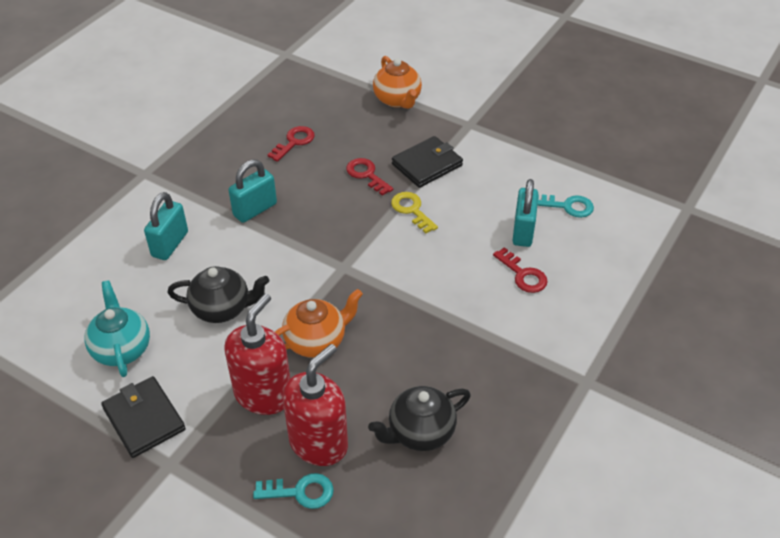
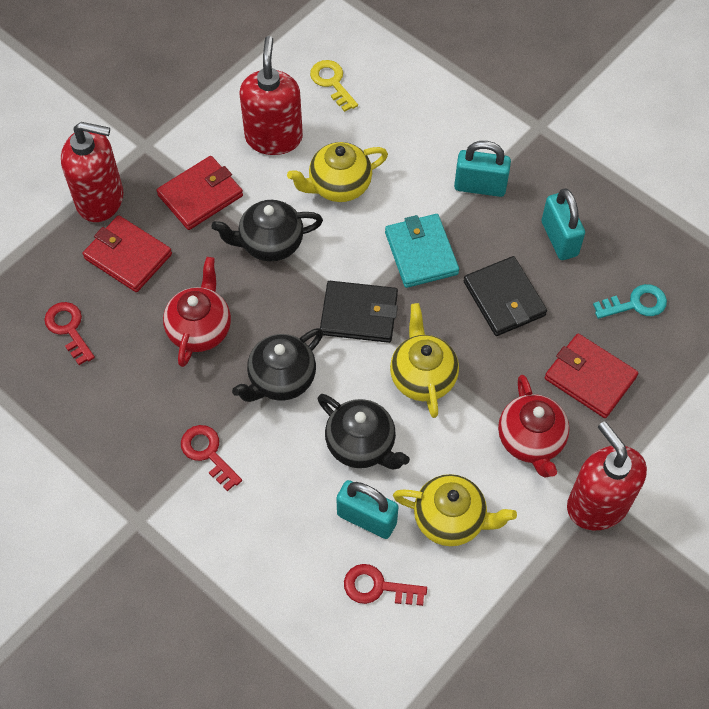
black teapot: [167,266,269,323] [368,386,471,451] = 2 -> [212,200,323,261] [232,328,323,402] [318,394,410,470] = 3
orange teapot: [275,289,363,358] [373,56,422,109] = 2 -> none = 0
red soap dispenser: [224,293,290,415] [283,344,348,466] = 2 -> [61,122,123,222] [239,36,303,155] [567,421,647,530] = 3
red teapot: none = 0 -> [163,257,231,367] [498,375,569,477] = 2
red wallet: none = 0 -> [83,215,172,292] [156,156,243,230] [545,334,638,418] = 3
turquoise key: [253,473,334,509] [537,194,594,218] = 2 -> [593,284,667,319] = 1
turquoise teapot: [84,280,150,377] = 1 -> none = 0
turquoise wallet: none = 0 -> [385,214,459,288] = 1
yellow teapot: none = 0 -> [287,142,388,202] [390,303,459,418] [393,474,517,546] = 3

